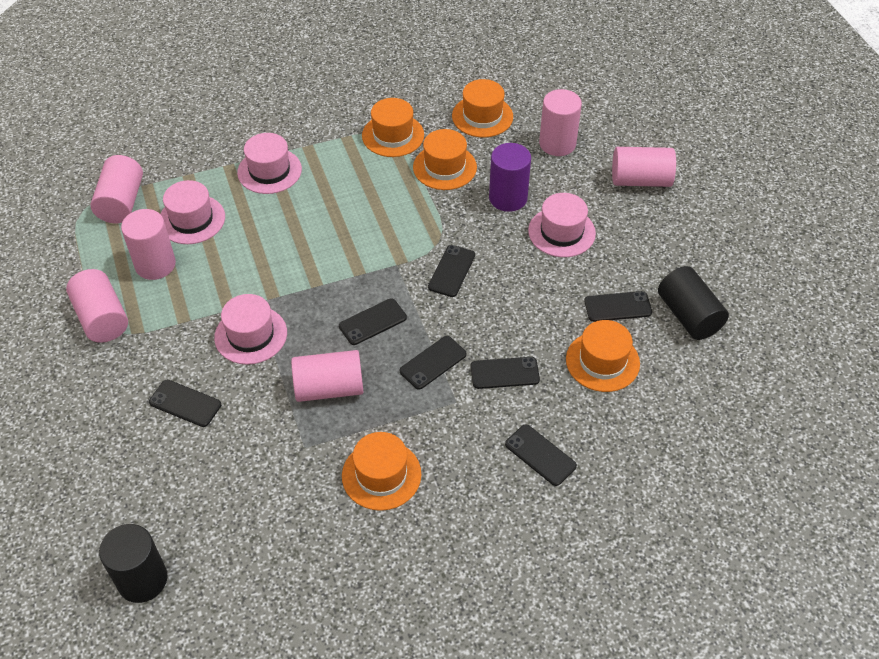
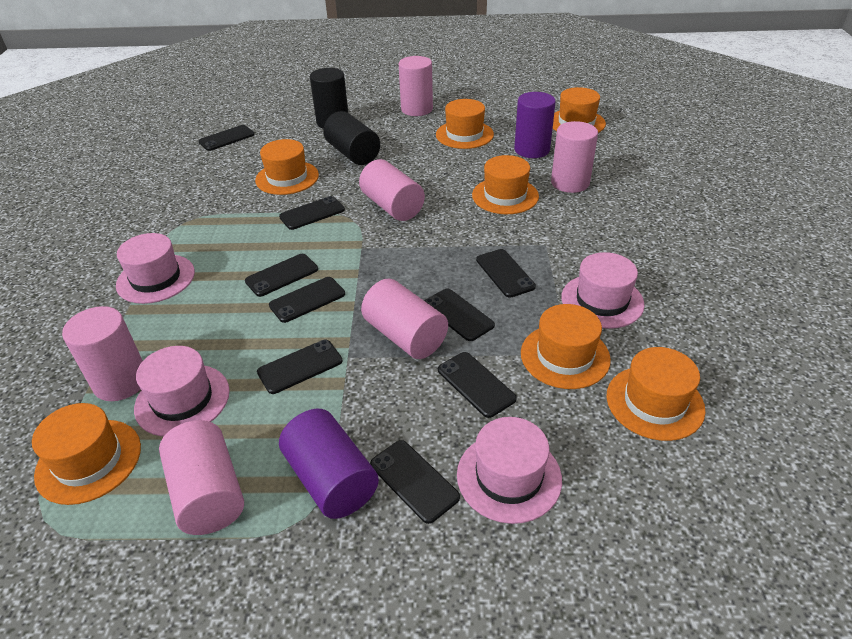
black phone: [149,380,221,427] [339,298,407,345] [400,336,467,390] [428,245,475,297] [470,357,540,389] [505,424,577,486] [584,291,652,322] = 7 -> [199,125,255,151] [245,254,318,297] [257,340,343,394] [269,277,345,323] [279,196,345,230] [370,440,460,524] [424,288,495,341] [438,352,517,418] [476,249,536,298] = 9
orange hat: [342,432,421,511] [362,98,424,157] [413,129,477,190] [452,79,513,138] [566,320,640,392] = 5 -> [32,403,141,505] [255,139,319,195] [436,99,494,149] [472,155,539,214] [521,304,611,389] [553,87,606,133] [606,347,706,441] = 7
purple cylinder: [489,143,531,212] = 1 -> [279,409,379,519] [514,92,556,158] = 2

